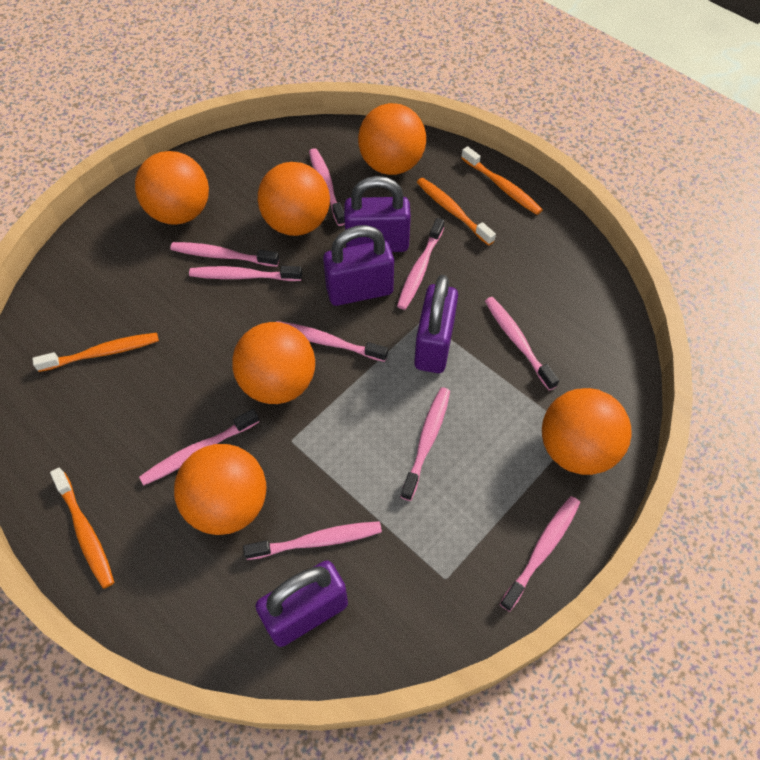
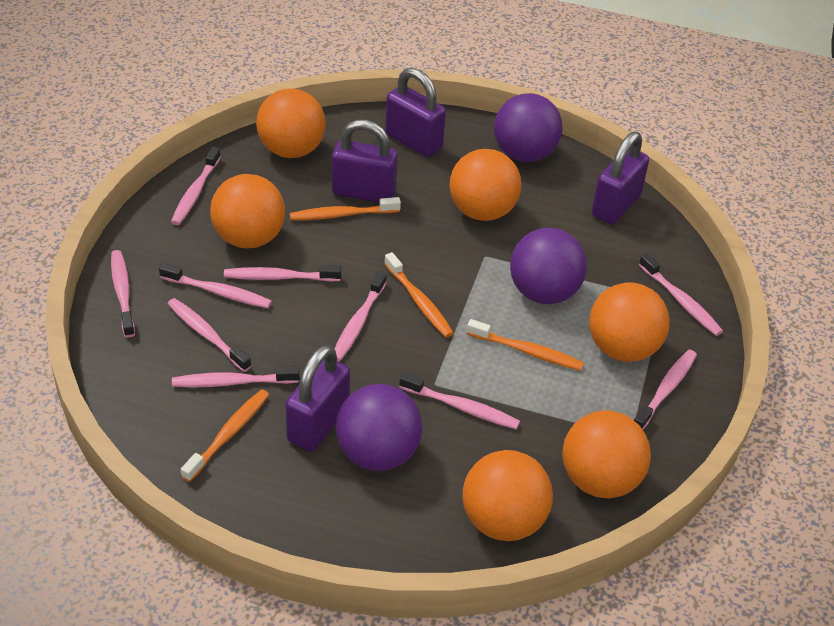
purple ball: none = 0 -> [336,384,423,471] [494,93,563,162] [510,228,587,304] = 3

